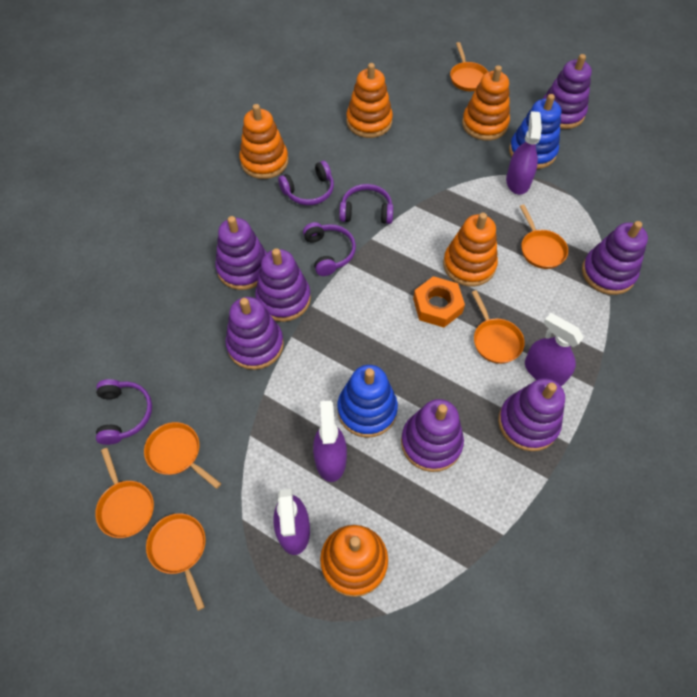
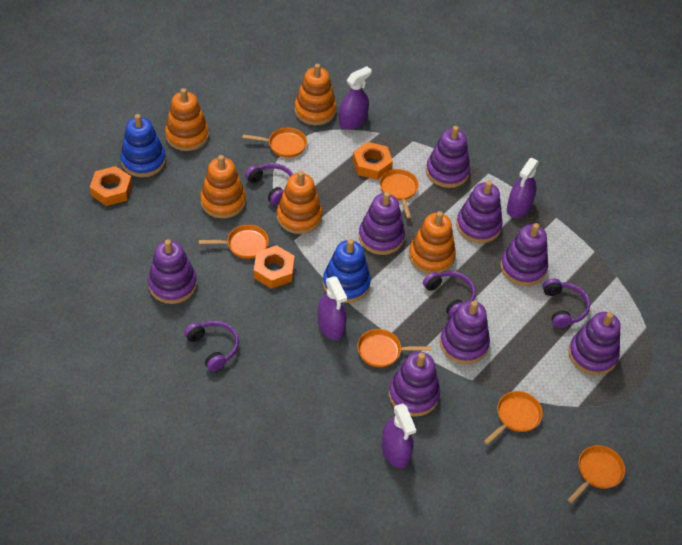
orange nut: [413,276,465,328] = 1 -> [90,166,132,206] [254,245,295,289] [353,142,393,180] = 3
purple stacking toy: [215,216,267,290] [225,297,284,370] [255,248,311,322] [401,399,464,472] [498,378,565,451] [543,54,592,129] [582,221,648,295] = 7 -> [148,239,197,304] [359,192,405,255] [389,352,440,417] [426,126,470,188] [440,301,490,364] [456,180,503,243] [500,223,548,286] [568,312,621,375] = 8

